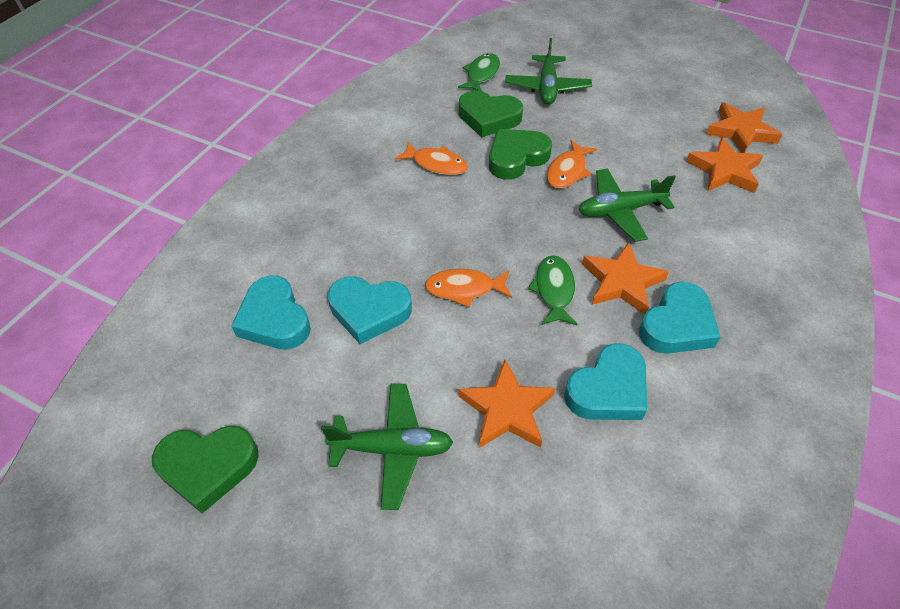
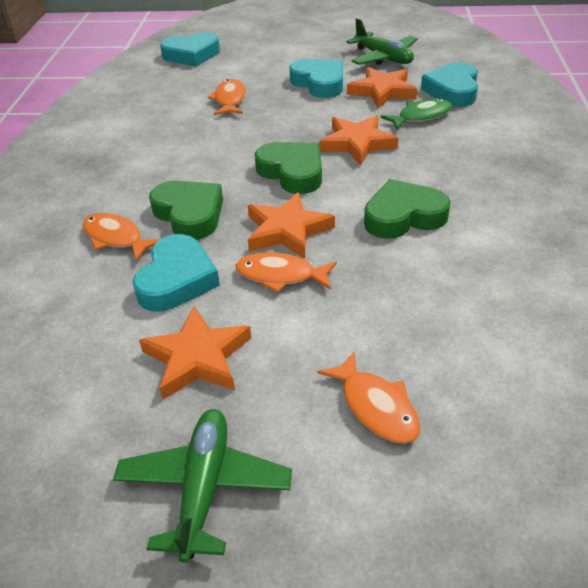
green fish: [458,53,500,91] [528,255,577,325] = 2 -> [380,98,452,130] = 1
green plane: [321,384,453,510] [505,38,592,105] [579,168,676,242] = 3 -> [113,409,292,563] [346,18,418,65] = 2
orange fish: [395,142,468,175] [425,269,512,307] [547,140,597,188] = 3 -> [82,213,160,261] [208,79,246,115] [236,252,337,293] [317,351,421,444] = 4

